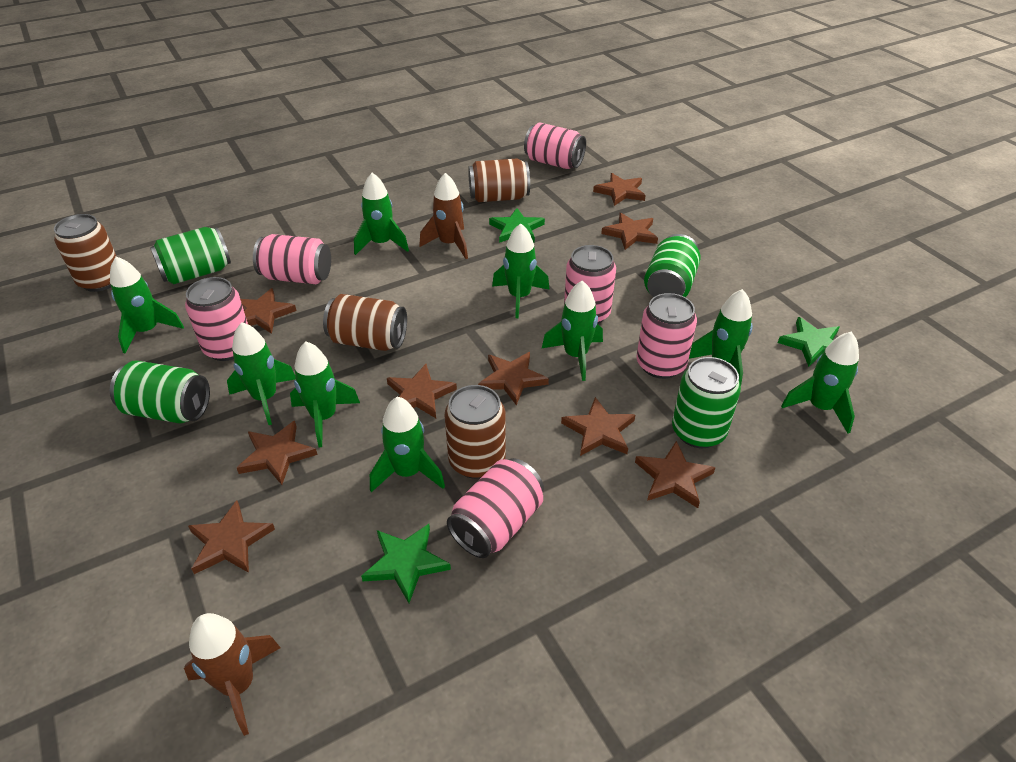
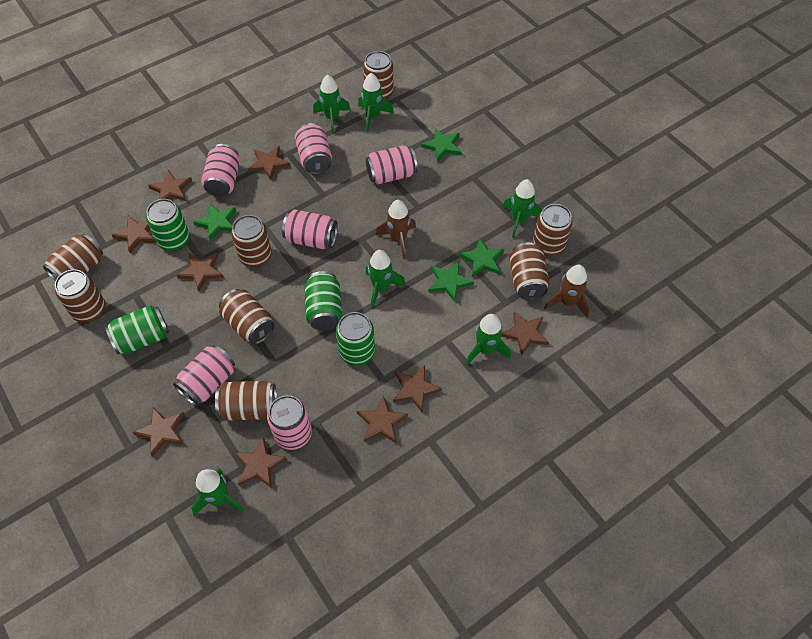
brown can: [54,214,117,292] [323,294,407,351] [444,385,506,479] [468,159,530,202] = 4 -> [43,234,103,281] [55,269,106,323] [215,381,277,421] [219,289,275,345] [231,215,272,268] [363,51,394,100] [509,242,549,300] [533,204,573,256] = 8
green rocket: [110,257,184,354] [227,322,296,425] [290,342,360,447] [354,173,409,255] [370,397,445,492] [492,223,550,318] [542,281,603,381] [689,289,753,386] [781,332,859,433] = 9 -> [191,468,245,516] [313,74,351,134] [358,73,394,132] [366,250,406,308] [466,314,511,365] [503,179,542,238] = 6
green star: [361,524,451,603] [489,208,545,243] [778,317,840,367] = 3 -> [193,203,236,241] [421,128,462,162] [428,262,474,302] [459,238,504,277] = 4

